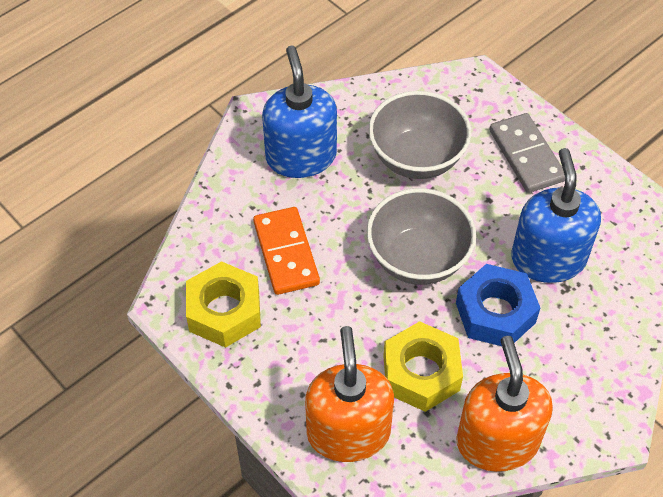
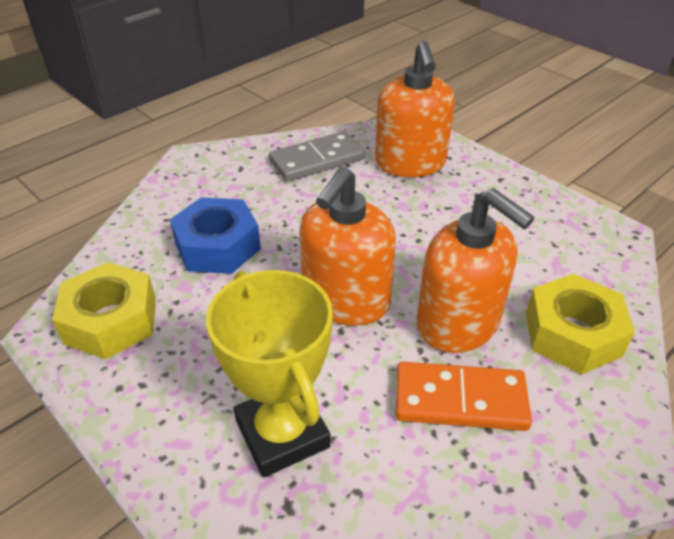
blue soap dispenser: [262,46,337,178] [511,148,601,283] = 2 -> none = 0
grey bowl: [367,188,476,285] [368,91,471,179] = 2 -> none = 0
orange soap dispenser: [305,326,394,462] [456,336,553,472] = 2 -> [299,167,396,326] [375,41,455,177] [417,188,534,353] = 3
yellow trophy: none = 0 -> [206,270,333,478] = 1

